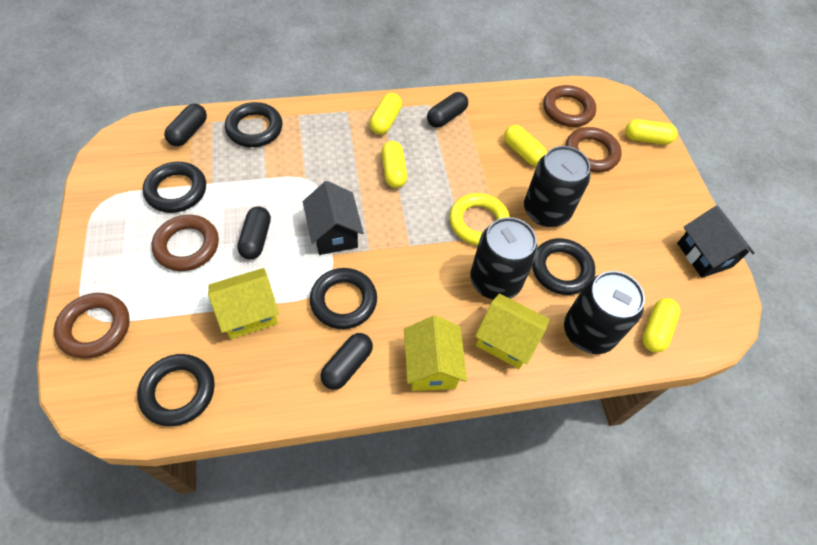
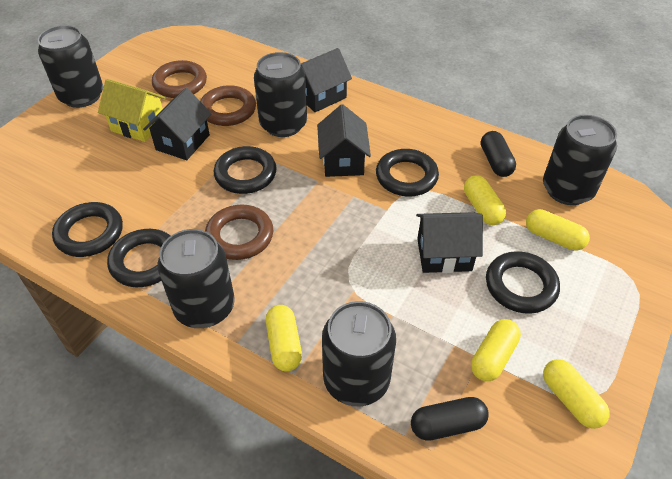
black can: [470,217,538,300] [524,146,590,227] [564,271,645,354] = 3 -> [38,25,103,108] [157,229,235,328] [254,52,307,137] [322,301,396,406] [543,115,617,205] = 5
black capsule: [164,104,207,146] [237,206,271,260] [321,333,373,390] [427,92,468,128] = 4 -> [411,397,489,441] [481,131,516,177] = 2
black house: [303,181,364,255] [677,205,755,278] = 2 -> [143,88,211,160] [301,48,352,112] [317,104,371,177] [416,212,483,273] = 4
brown ring: [54,293,130,359] [152,215,219,271] [543,85,596,127] [566,127,622,172] = 4 -> [152,60,207,98] [200,85,256,126] [205,205,273,260] = 3
yellow house: [208,268,279,339] [404,315,467,391] [475,293,550,369] = 3 -> [98,79,165,142] = 1
yellow ring: [449,193,510,245] = 1 -> none = 0

